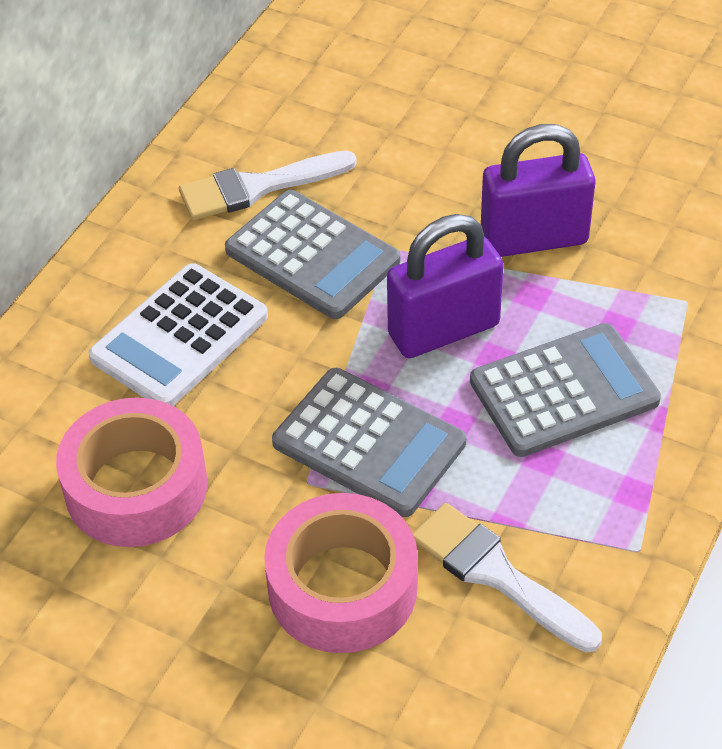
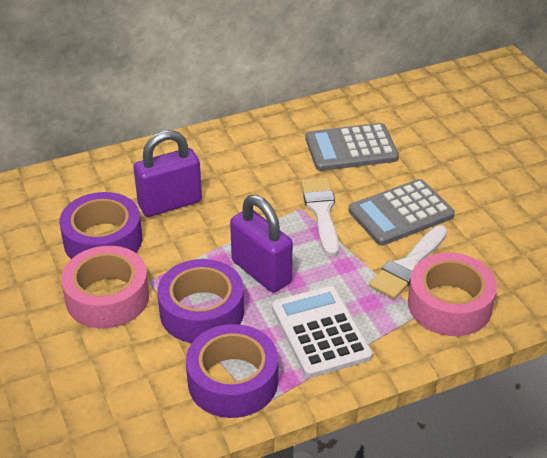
grey calculator: [225,190,400,319] [272,368,466,517] [470,323,661,457] = 3 -> [305,123,399,171] [348,179,455,245] = 2
purple tape: none = 0 -> [59,192,142,259] [157,259,244,343] [186,324,278,418] = 3

